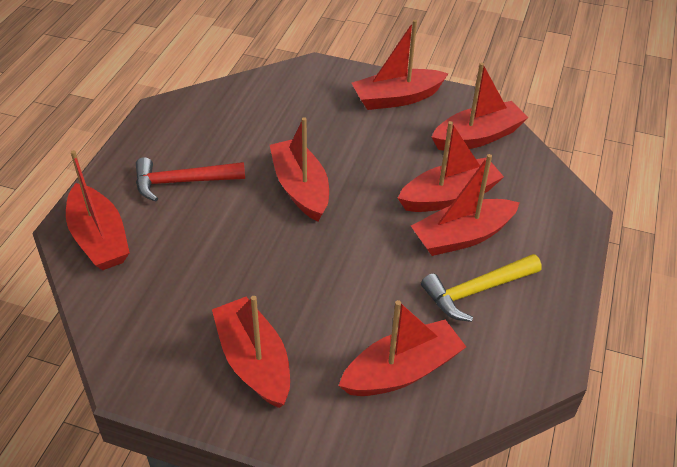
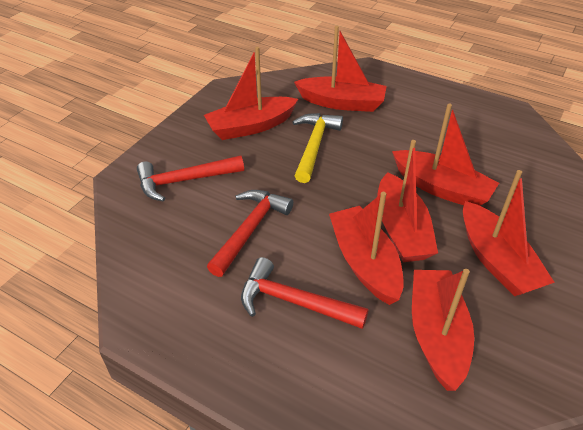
red boat: [66,150,130,270] [212,296,290,408] [270,117,329,221] [338,300,466,396] [352,20,449,110] [398,121,504,212] [411,154,519,256] [432,62,528,151] = 8 -> [204,47,298,140] [294,26,387,112] [329,192,404,305] [377,140,438,262] [392,104,499,206] [412,269,474,391] [463,170,555,296] = 7
red hammer: [136,157,245,202] = 1 -> [137,155,244,202] [207,190,293,277] [241,257,369,329] = 3

